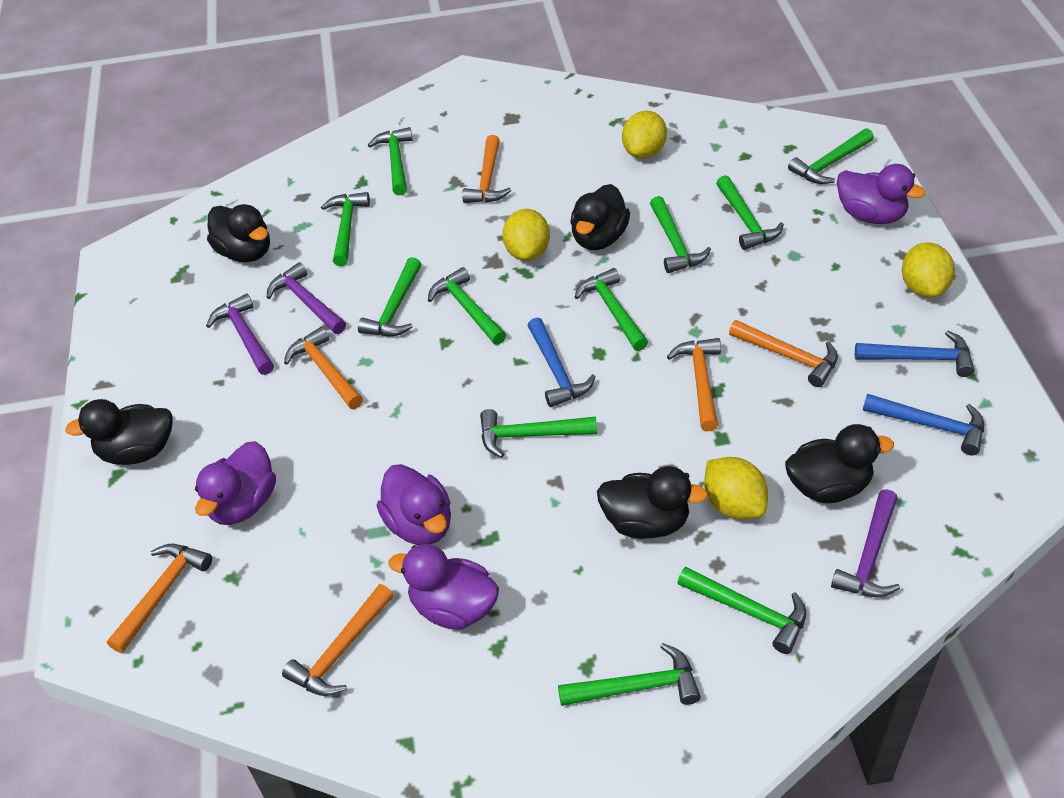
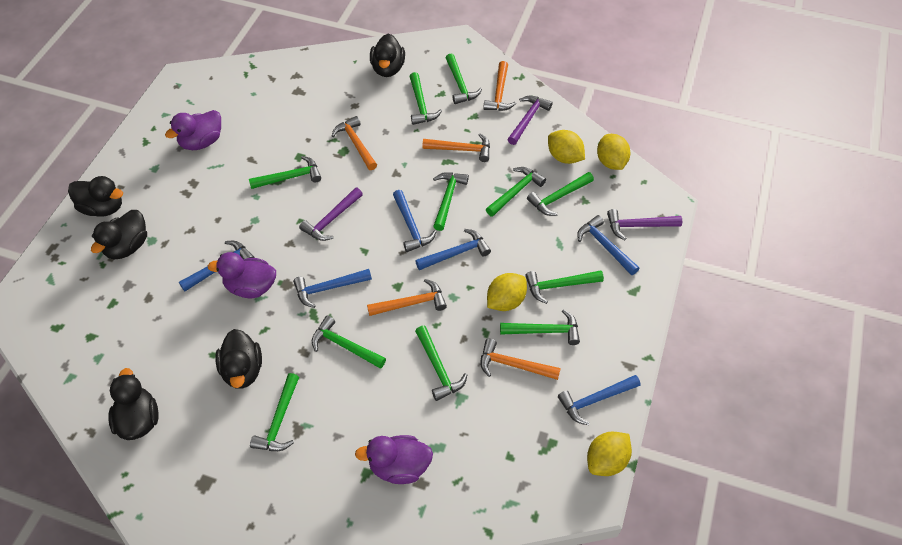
blue hammer: [528,318,596,407] [855,330,975,377] [863,394,984,455] = 3 -> [179,241,255,291] [293,269,372,308] [393,190,436,252] [415,229,491,270] [558,375,640,425] [577,215,639,275] = 6
orange hammer: [107,544,212,653] [282,584,394,696] [284,327,363,409] [462,135,511,203] [667,338,721,431] [729,320,838,387] = 6 -> [332,116,377,170] [367,279,447,316] [422,134,490,162] [480,339,561,380] [483,61,516,111] = 5
purple duck: [195,441,276,525] [377,464,451,545] [388,544,499,630] [837,164,926,224] = 4 -> [165,110,221,150] [208,252,276,298] [355,435,433,484] = 3

